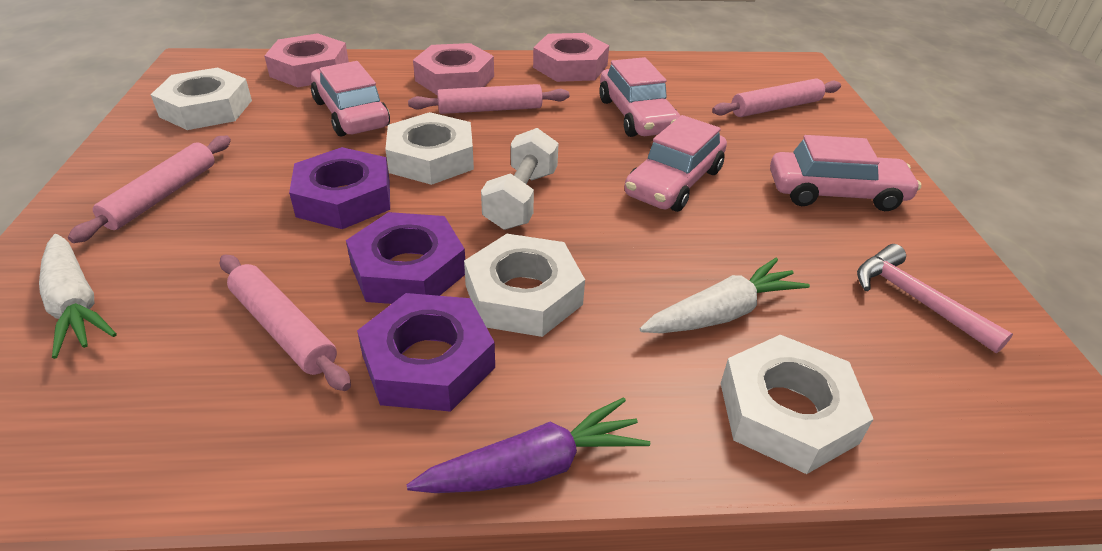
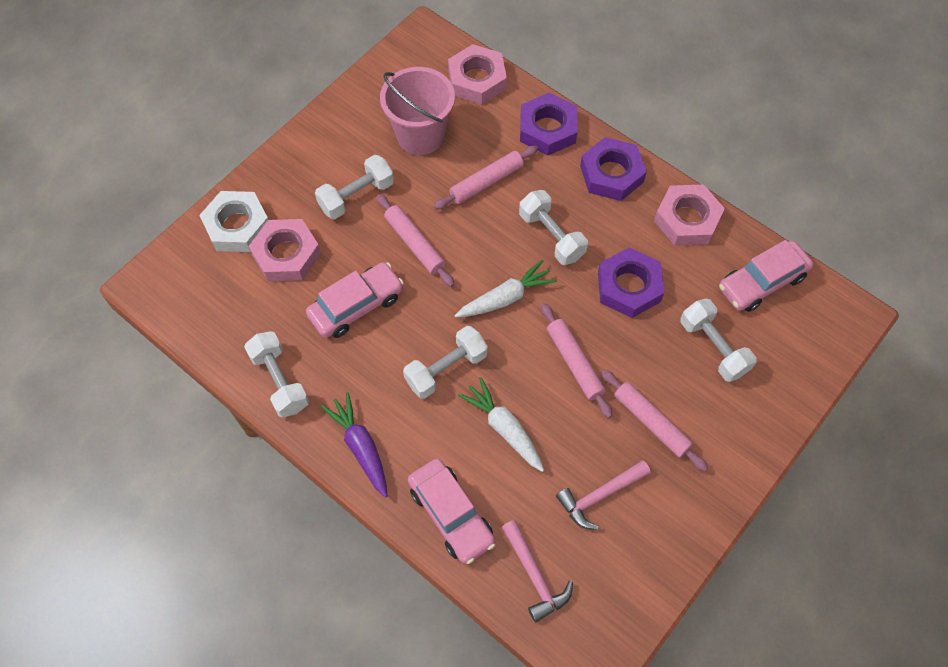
pink bucket: none = 0 -> [380,67,455,155] = 1
pink car: [311,61,390,136] [599,57,680,137] [624,115,727,212] [770,135,921,211] = 4 -> [306,262,404,338] [408,458,495,564] [719,240,813,312] = 3
pink hammer: [857,244,1013,353] = 1 -> [502,520,573,622] [556,460,651,530] = 2
white dumbbell: [481,128,559,230] = 1 -> [244,331,309,418] [315,155,394,219] [403,326,488,399] [519,190,588,265] [680,298,757,382] = 5
white nut: [151,67,252,130] [385,112,474,185] [464,234,585,337] [720,335,873,474] = 4 -> [199,191,268,252] = 1

